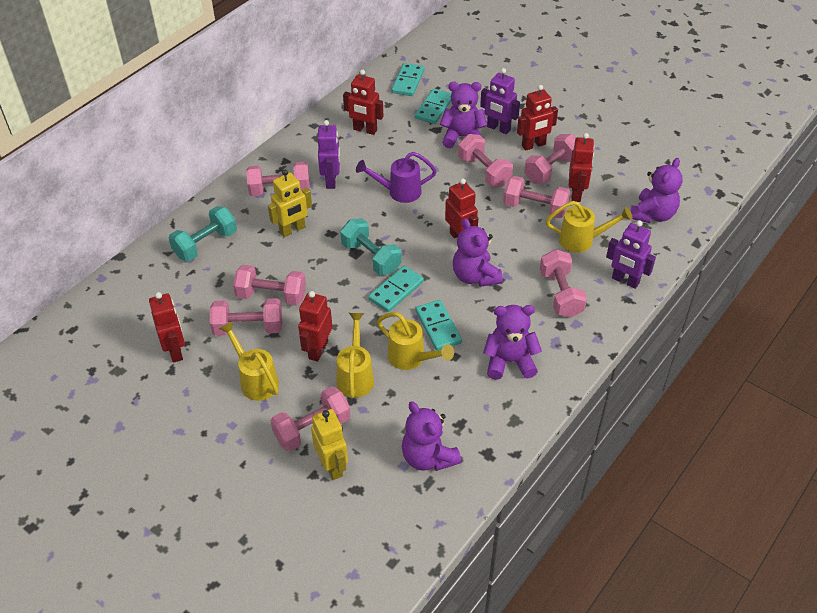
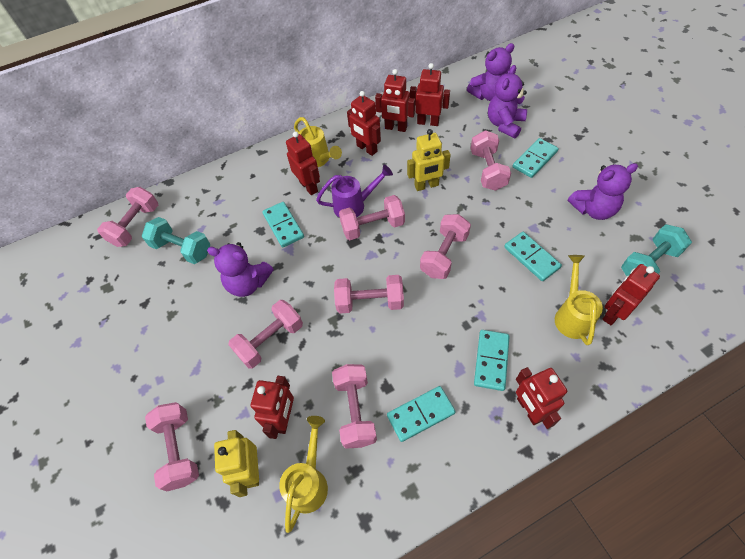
purple robot: [318,120,340,189] [480,68,520,134] [606,220,656,289] = 3 -> none = 0
purple teddy bear: [402,401,461,471] [440,82,487,148] [453,218,503,287] [483,305,542,380] [631,158,683,223] = 5 -> [207,242,273,297] [467,43,514,101] [488,65,527,139] [568,163,638,220] = 4
red robot: [149,292,185,363] [298,291,333,362] [343,69,383,135] [445,178,478,238] [517,85,558,151] [569,133,594,202] = 6 -> [251,376,294,439] [286,131,320,195] [347,91,381,156] [375,69,415,132] [410,63,450,126] [516,367,567,429] [602,264,660,325] = 7
turquoise domino: [368,266,424,312] [392,63,424,96] [415,89,451,124] [415,300,462,351] = 4 -> [262,202,304,247] [387,386,456,442] [474,330,510,391] [504,232,562,281] [513,138,559,178] = 5
yellow watering can: [219,321,279,401] [337,313,374,398] [377,312,454,370] [546,201,633,253] = 4 -> [279,416,328,533] [294,117,342,167] [555,255,603,345] = 3

